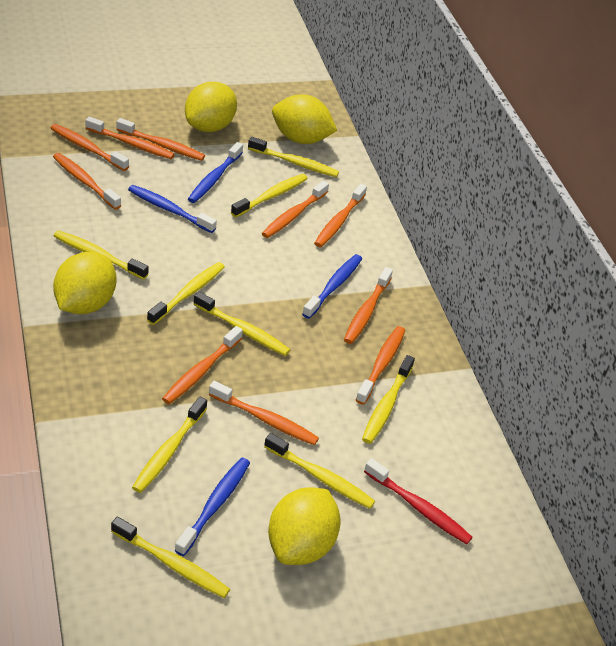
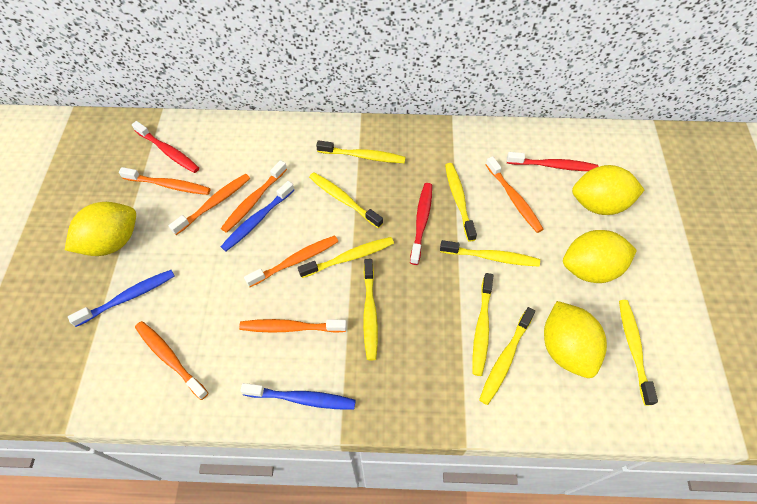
blue toothbrush: [128,185,217,233] [175,458,250,556] [188,142,243,203] [302,254,362,319] = 4 -> [68,270,174,327] [221,181,294,251] [240,383,356,410] = 3
orange toothbrush: [51,124,129,171] [53,153,121,210] [85,116,175,159] [116,118,205,161] [162,326,243,404] [209,381,319,445] [262,181,329,238] [314,184,367,247] [344,267,393,344] [356,326,405,405] = 10 -> [119,167,211,195] [135,321,209,400] [168,174,250,235] [221,160,287,233] [239,319,347,333] [244,235,338,287] [485,156,543,233] = 7
red toothbrush: [364,458,473,544] = 1 -> [132,121,199,173] [410,183,432,265] [507,152,598,171] = 3

